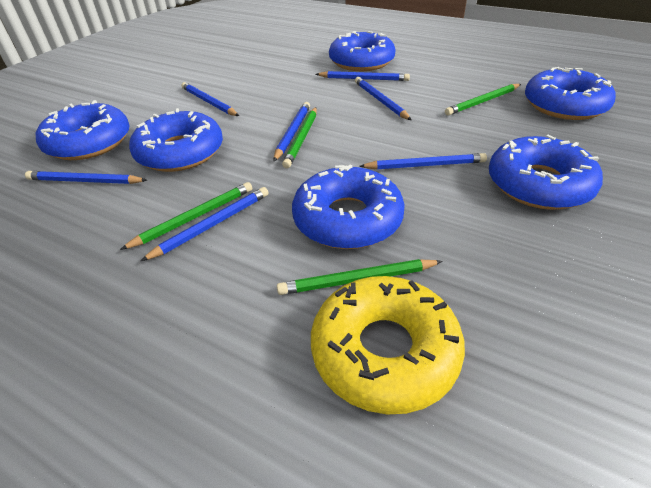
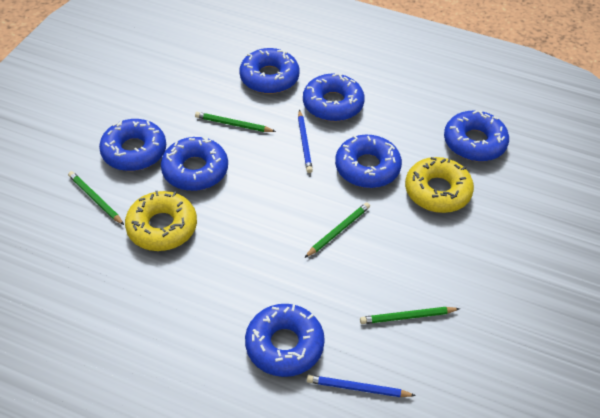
blue donut: [36,100,130,160] [129,108,223,172] [292,165,405,249] [329,31,395,71] [489,135,603,210] [525,67,616,120] = 6 -> [99,119,166,171] [161,137,228,191] [239,48,300,94] [245,304,325,377] [303,73,365,121] [335,135,402,188] [444,110,509,162] = 7
blue pencil: [25,171,147,184] [141,187,269,261] [181,82,239,116] [273,102,310,162] [316,71,410,81] [355,77,411,120] [359,153,487,170] = 7 -> [298,110,313,173] [307,375,416,397] = 2
yellow donut: [311,276,465,414] = 1 -> [125,191,197,251] [405,157,474,213] = 2

